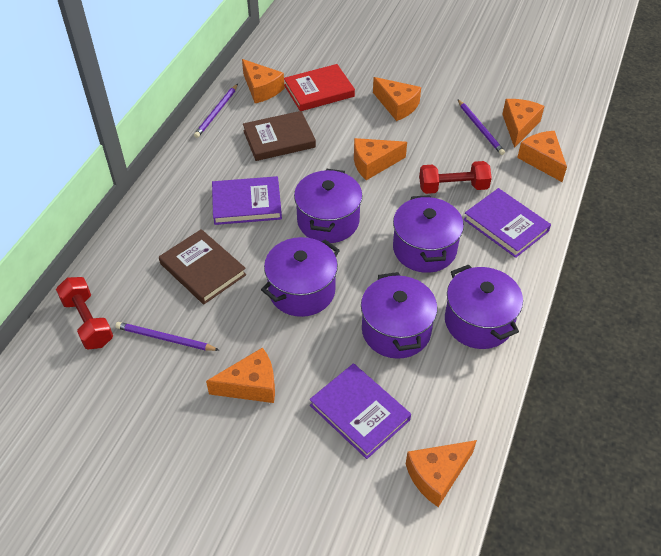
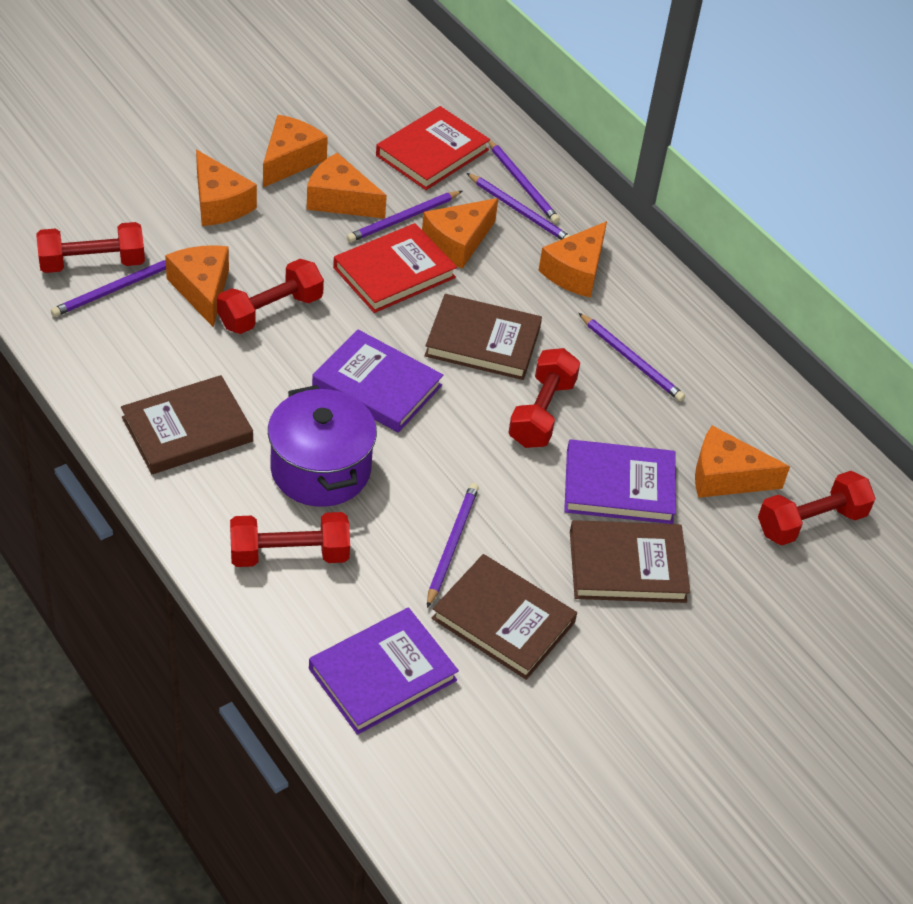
brown book: [159,229,246,304] [243,111,316,161] = 2 -> [121,375,253,474] [425,294,542,380] [432,554,577,680] [570,520,690,603] = 4
purple pencil: [115,322,219,351] [194,84,238,138] [458,99,505,155] = 3 -> [51,260,166,317] [347,191,462,242] [427,483,479,608] [467,173,570,240] [488,140,560,223] [579,313,685,402] = 6
purple pot: [261,237,340,317] [294,169,362,243] [361,272,437,359] [393,195,464,273] [445,264,523,349] = 5 -> [268,385,377,507] = 1
red book: [284,64,355,111] = 1 -> [333,223,457,313] [376,106,490,190] = 2
red dumbbell: [56,277,113,349] [419,161,492,194] = 2 -> [36,222,145,273] [217,259,324,334] [230,512,350,567] [508,348,580,448] [758,471,876,545] = 5

